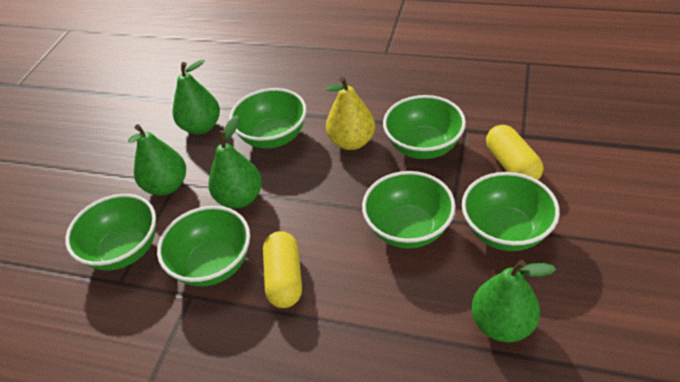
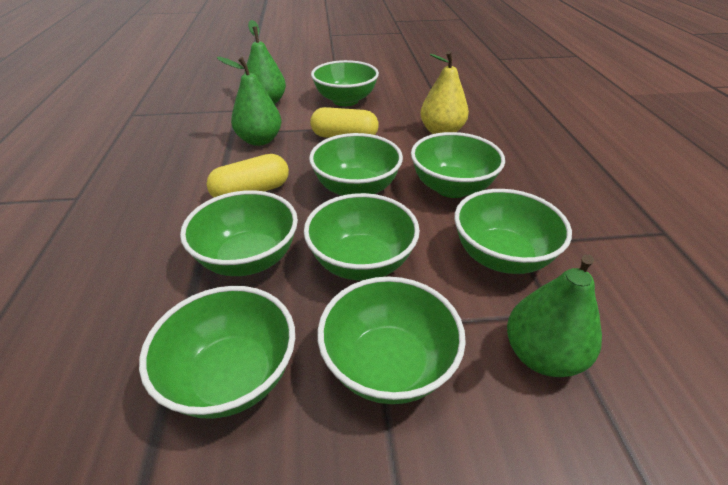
green bowl: [65,194,156,270] [157,206,250,286] [229,88,307,149] [362,171,456,248] [383,95,466,159] [462,172,560,251] = 6 -> [139,286,295,419] [180,190,298,276] [304,193,420,281] [309,133,403,196] [311,60,379,106] [318,277,466,404] [411,132,505,198] [454,189,572,274] = 8
green pear: [128,124,186,195] [173,60,220,134] [208,115,262,208] [471,260,556,342] = 4 -> [217,57,281,146] [244,20,286,104] [507,254,602,377] = 3

